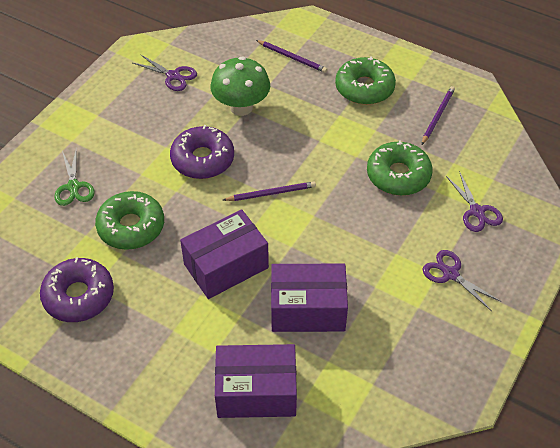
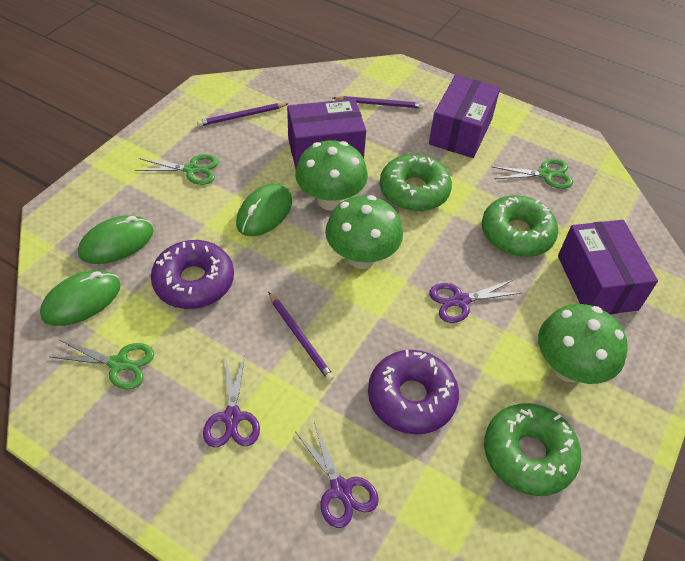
green mouse: none = 0 -> [40,270,121,326] [78,215,154,264] [236,183,292,236] = 3
green mushroom: [210,56,270,116] = 1 -> [295,140,368,210] [325,195,403,269] [538,304,628,384] = 3
green scissors: [54,147,95,206] = 1 -> [51,339,154,390] [135,154,219,185] [492,159,573,189] = 3

